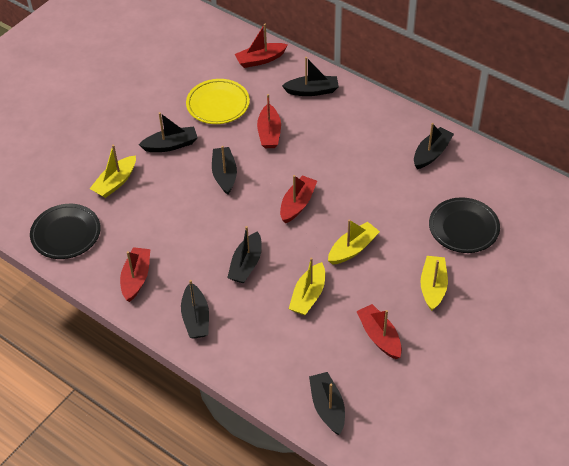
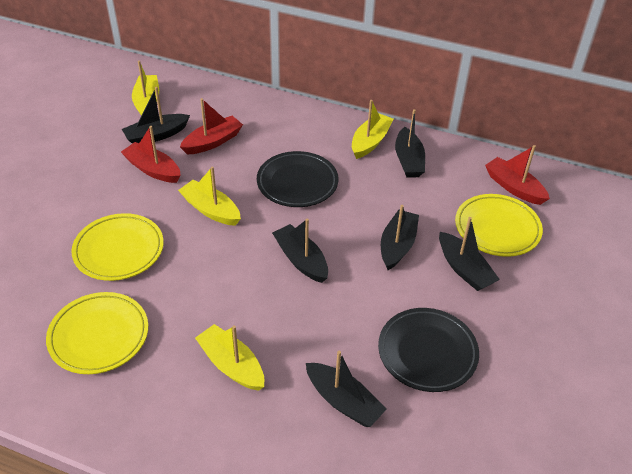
black boat: [139,112,198,152] [181,280,209,339] [212,146,237,195] [227,226,262,283] [282,57,339,96] [309,372,345,435] [414,123,454,169] = 7 -> [122,87,190,144] [272,219,328,283] [306,351,387,427] [381,205,419,270] [395,109,425,178] [439,217,500,291] = 6
red boat: [120,247,150,302] [235,24,288,68] [257,94,281,148] [280,175,317,223] [356,304,402,359] = 5 -> [121,126,181,183] [180,98,243,154] [485,145,550,205] = 3
yellow plate: [186,79,250,124] = 1 -> [46,292,148,374] [71,213,164,281] [455,194,543,257] = 3

